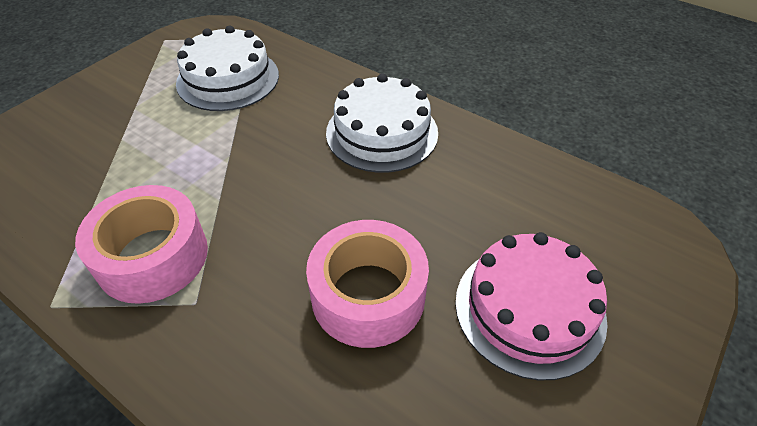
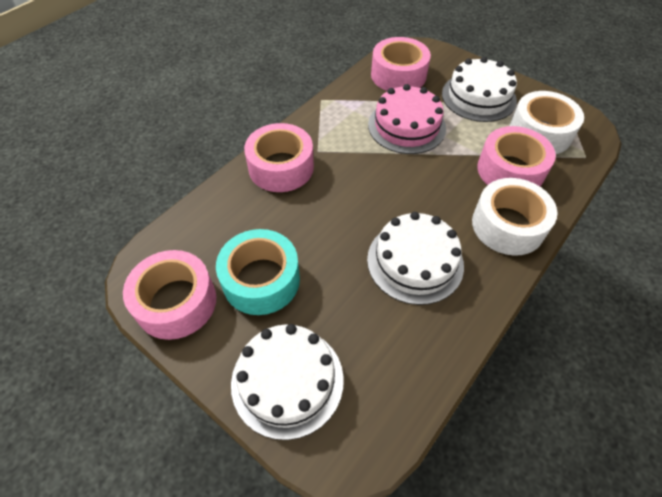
pink tape: [75,185,208,304] [306,220,429,348] = 2 -> [123,250,216,340] [244,123,314,192] [371,37,431,91] [477,126,556,187] = 4
turquoise tape: none = 0 -> [216,229,300,315] = 1
white cake: [176,26,279,111] [326,74,438,173] = 2 -> [231,324,344,440] [367,212,464,305] [442,57,517,122] = 3
white tape: none = 0 -> [472,178,557,256] [509,91,584,154] = 2

